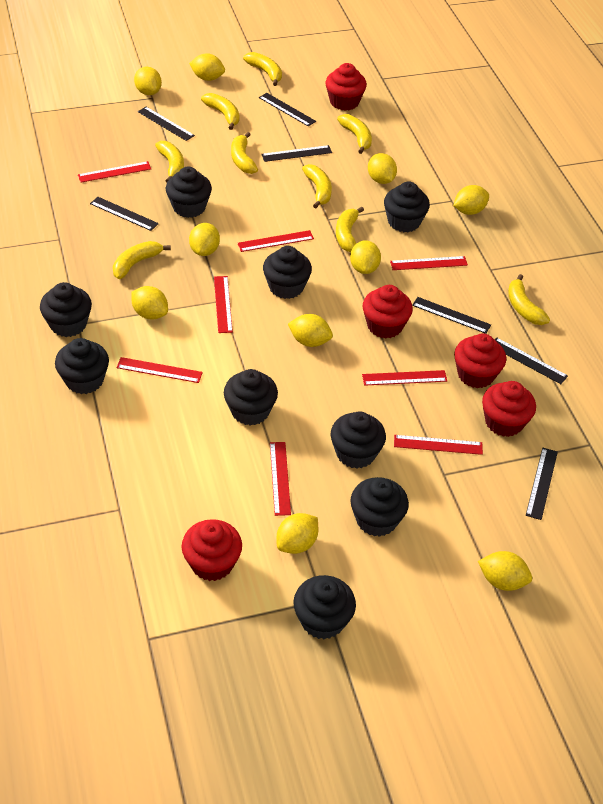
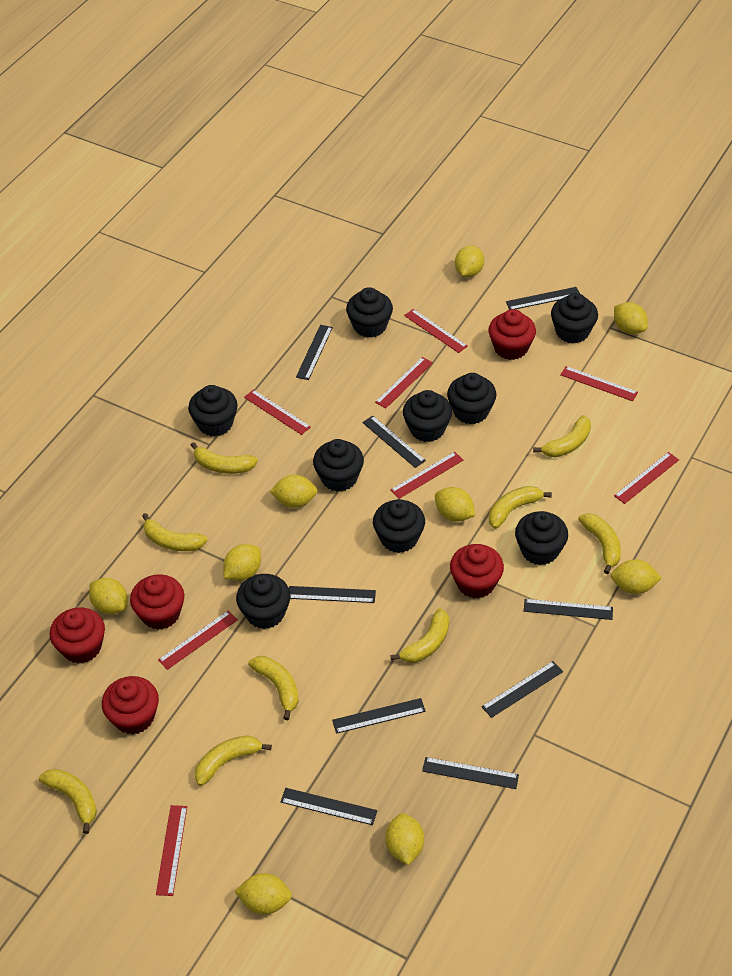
black ruler: [90,197,159,231] [138,107,195,141] [259,93,316,126] [261,145,332,162] [412,297,491,334] [495,337,568,384] [526,448,558,520] = 7 -> [281,788,377,825] [289,586,376,603] [296,325,333,380] [332,698,426,734] [362,416,426,468] [422,757,519,789] [482,661,563,718] [506,287,580,310] [524,599,613,620] = 9
yellow lemon: [131,286,168,320] [134,66,162,95] [189,53,225,81] [189,223,220,256] [276,513,318,554] [288,314,333,347] [350,240,381,274] [368,153,397,184] [453,185,489,215] [478,551,532,591] = 10 -> [89,578,128,614] [223,544,261,581] [235,873,292,915] [270,475,317,508] [385,813,424,865] [435,487,475,522] [455,246,484,277] [611,559,661,594] [614,302,648,334] = 9

